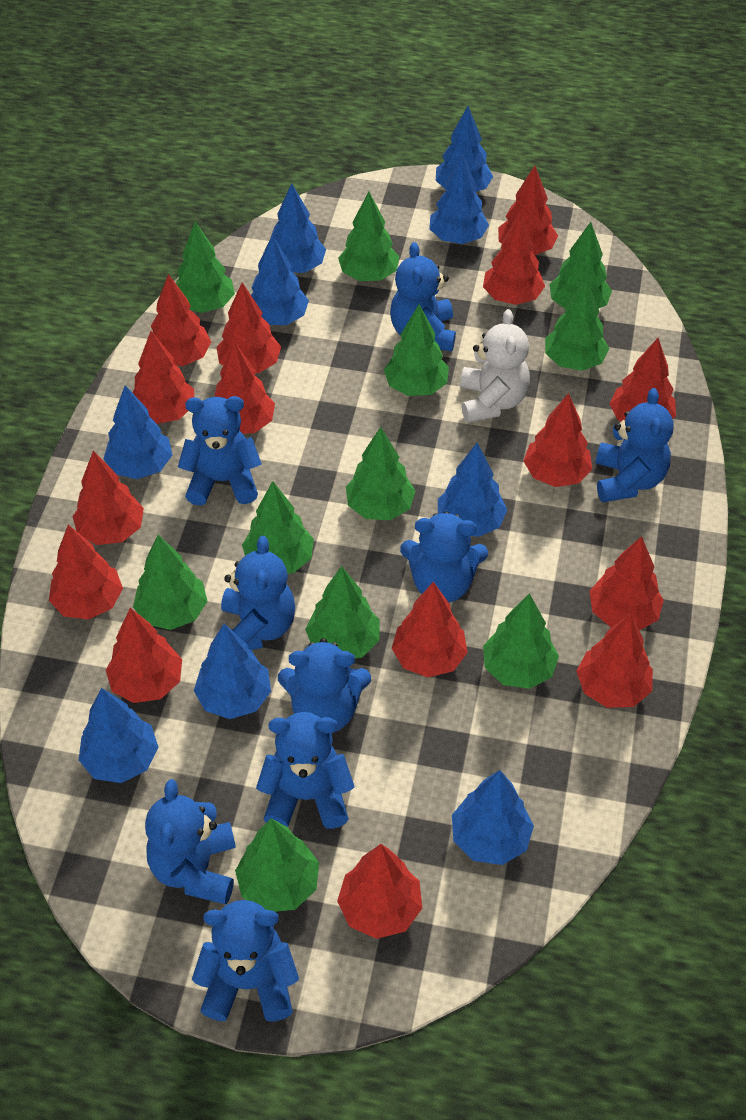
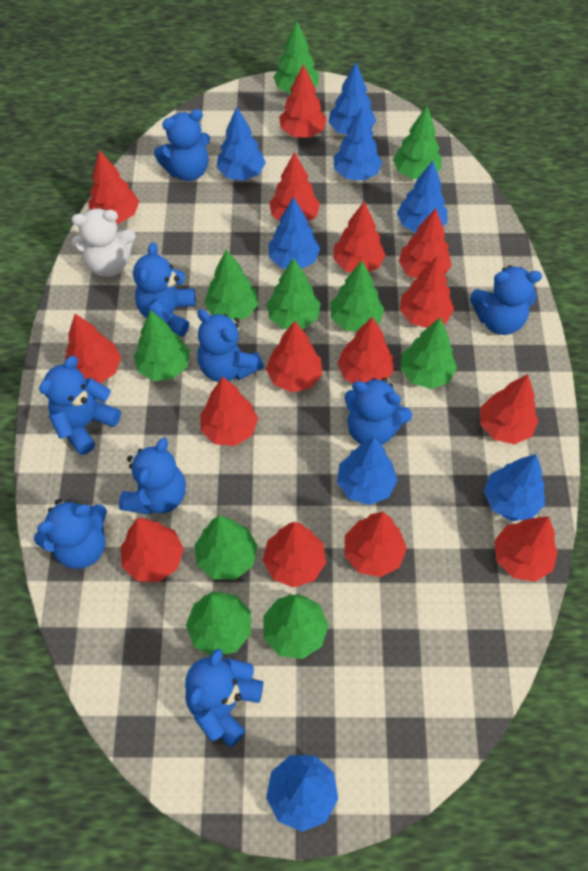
blue tree: [79,688,159,783] [103,385,172,479] [194,624,271,719] [251,235,309,325] [271,183,326,273] [429,154,489,244] [436,106,493,192] [438,443,507,537] [452,770,534,865] = 9 -> [217,107,266,181] [266,755,338,832] [268,197,320,269] [329,62,376,135] [334,107,382,181] [337,437,398,505] [397,161,447,233] [484,454,545,521] = 8
green tree: [133,535,208,630] [176,222,235,313] [235,818,319,912] [242,481,314,574] [305,566,380,658] [338,191,399,281] [346,427,416,520] [384,304,449,396] [483,593,559,689] [545,278,609,371] [550,222,612,309] = 11 -> [134,310,190,381] [186,592,251,655] [195,516,258,580] [204,249,258,320] [263,594,329,659] [266,258,321,329] [273,21,319,94] [330,260,384,332] [393,106,442,179] [401,318,457,389] = 10

